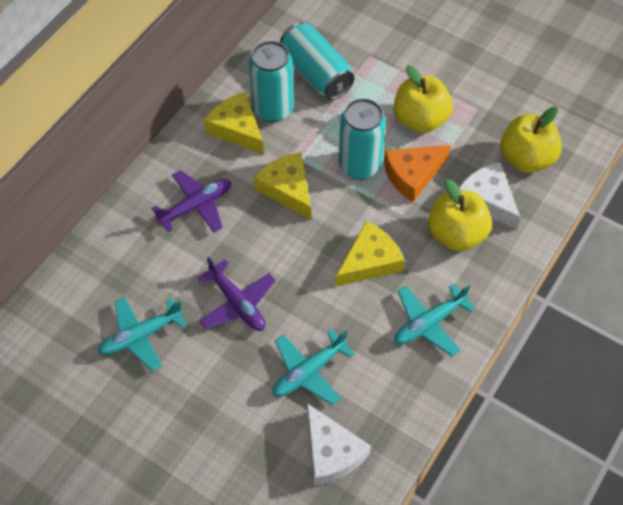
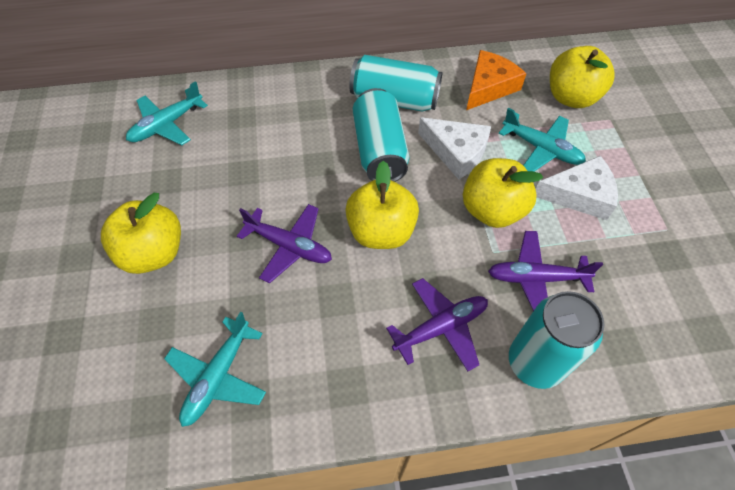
purple plane: [151,170,231,233] [198,257,276,331] = 2 -> [237,204,332,283] [386,278,488,371] [488,231,603,311] = 3
yellow apple: [394,65,453,133] [428,179,492,252] [500,107,562,173] = 3 -> [101,193,181,274] [345,161,419,249] [463,158,543,228] [550,46,615,108] = 4
yellow cheese: [204,92,264,154] [254,152,311,220] [336,221,405,286] = 3 -> none = 0

